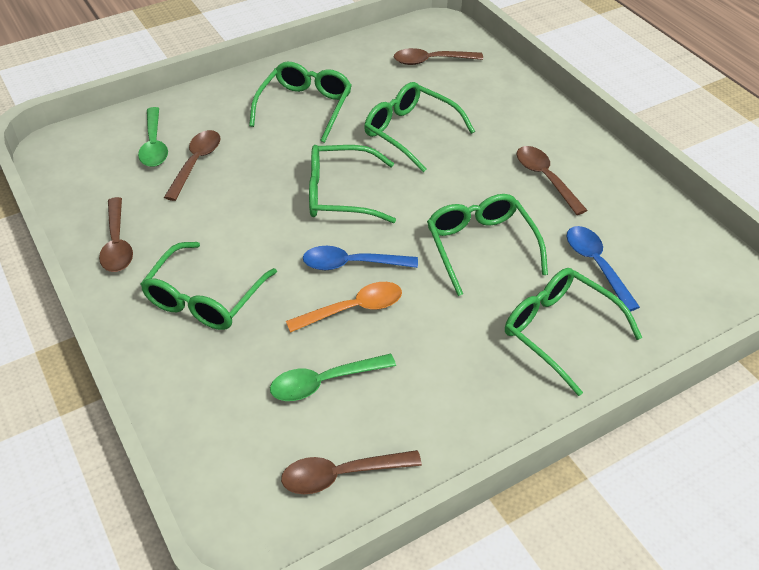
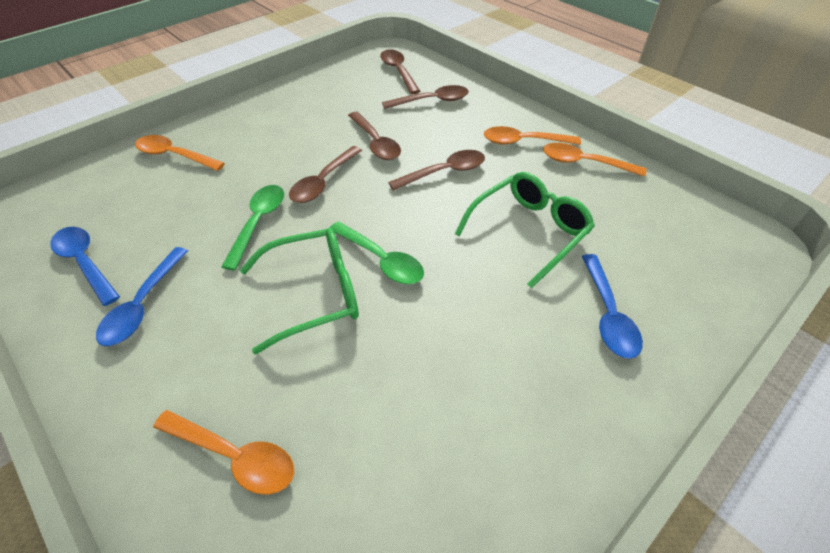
blue spoon: [303,246,418,270] [567,226,640,312] = 2 -> [50,227,120,306] [96,247,188,346] [582,254,643,359] = 3
green glasses: [140,242,277,330] [249,62,352,143] [309,145,396,223] [364,82,475,172] [427,194,548,296] [505,268,642,396] = 6 -> [240,228,359,354] [455,172,595,288] = 2
orange spoon: [286,282,402,333] = 1 -> [135,135,225,171] [153,410,294,495] [484,126,581,145] [543,143,647,177] = 4

